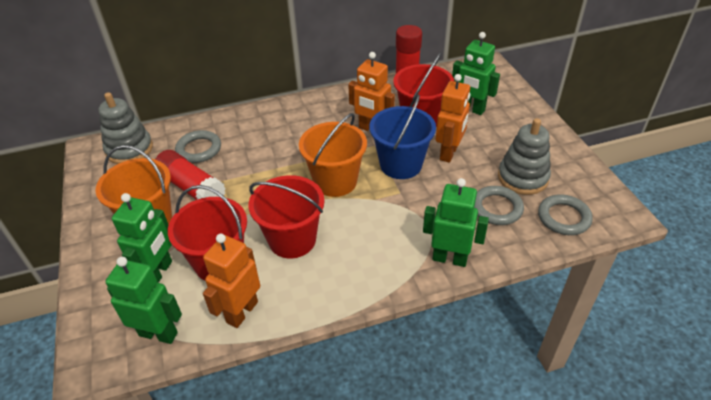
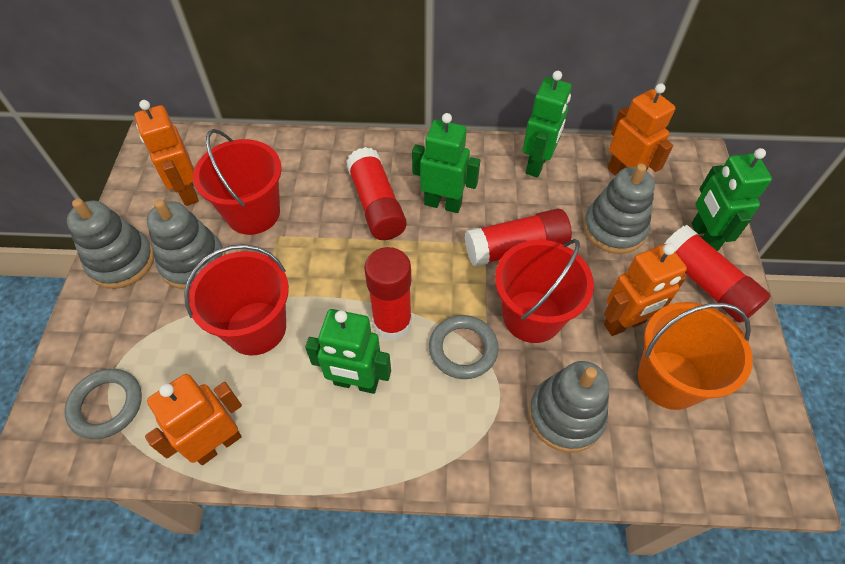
blue bucket: [369,94,436,179] = 1 -> none = 0
grey ring: [175,130,221,163] [474,186,524,225] [538,195,593,235] = 3 -> [64,369,142,439] [429,315,499,379] = 2
grey stacking toy: [99,92,153,164] [498,118,551,195] = 2 -> [67,199,154,289] [147,199,225,289] [528,361,609,453] [583,163,655,254] = 4
orange bucket: [96,145,172,225] [299,113,367,197] = 2 -> [638,302,753,410] = 1
orange robot: [203,234,260,328] [348,52,395,131] [436,74,471,163] = 3 -> [134,100,199,206] [145,374,242,465] [604,243,687,336] [608,84,675,176] = 4
red glue stick: [155,150,226,200] [395,25,422,92] = 2 -> [346,147,407,240] [364,247,412,340] [465,208,572,267] [664,225,771,323] = 4

